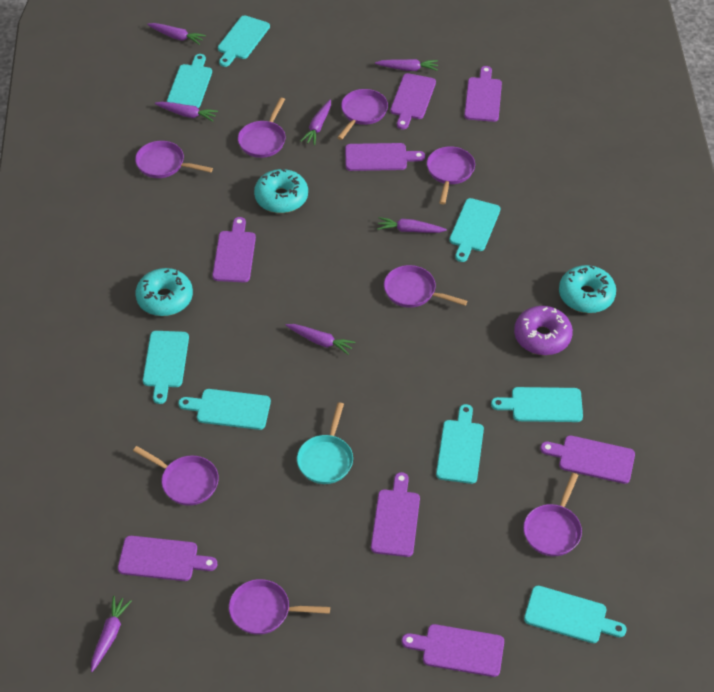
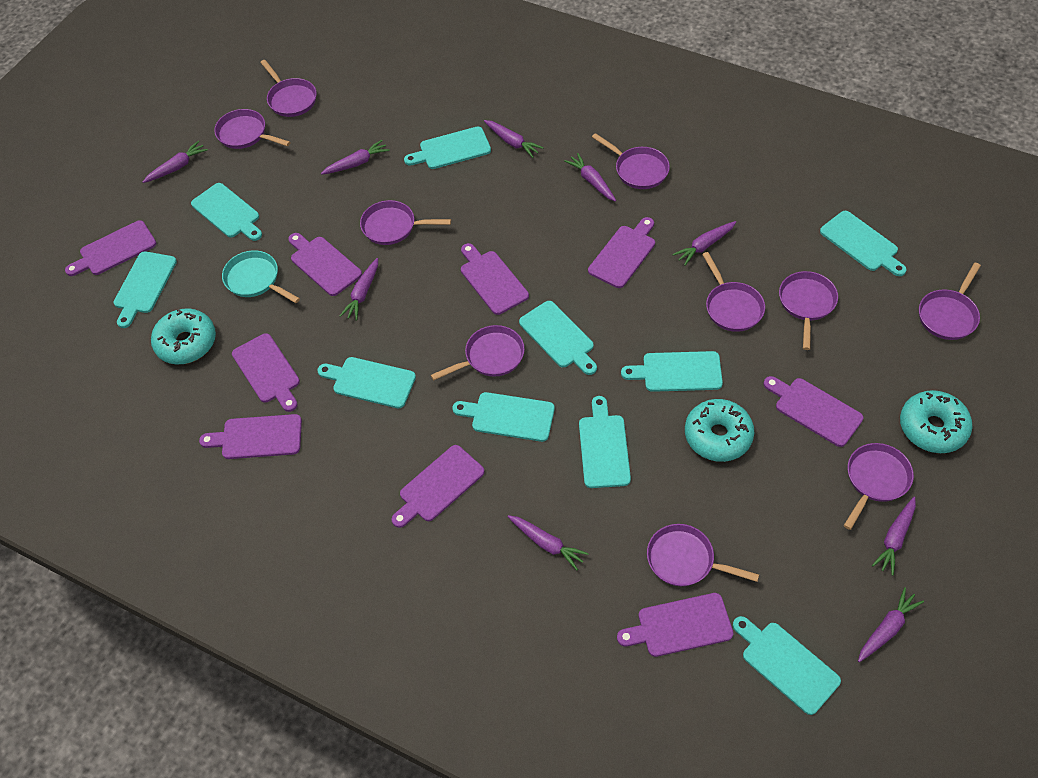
purple carrot: [91,596,132,672] [147,23,206,45] [155,101,218,121] [286,324,355,355] [300,100,331,145] [375,59,438,71] [377,217,447,233] = 7 -> [143,141,208,183] [321,140,390,175] [340,258,378,321] [484,120,543,158] [507,515,589,570] [564,153,616,202] [673,221,736,266] [858,587,924,662] [872,497,916,576] = 9
purple cutting board: [118,536,217,581] [212,217,256,282] [345,143,425,171] [371,472,420,557] [390,73,436,129] [402,624,504,677] [464,66,502,122] [540,436,635,484] = 8 -> [65,220,156,276] [199,414,302,459] [232,333,300,412] [288,233,362,296] [392,445,484,528] [461,243,529,315] [588,217,655,288] [617,593,733,657] [764,376,864,447] = 9
purple donut: [514,306,573,355] = 1 -> none = 0
purple pan: [133,446,219,506] [135,141,213,178] [229,579,330,635] [238,98,286,158] [337,89,388,140] [384,265,467,308] [427,146,475,205] [523,473,582,556] = 8 -> [214,109,290,149] [260,60,317,117] [360,200,451,245] [431,325,525,381] [592,133,670,189] [647,524,759,586] [702,252,765,332] [779,271,838,350] [844,443,914,530] [919,263,981,340] = 10
turquoise cutting board: [143,331,189,404] [167,54,212,108] [179,389,271,430] [218,15,270,67] [436,404,484,484] [449,198,500,262] [491,387,583,422] [524,586,627,643] = 8 -> [114,251,177,328] [191,183,262,241] [317,357,416,408] [404,127,491,169] [452,392,555,442] [519,301,597,375] [579,396,631,488] [621,351,723,392] [733,616,841,715] [820,211,907,276] = 10

